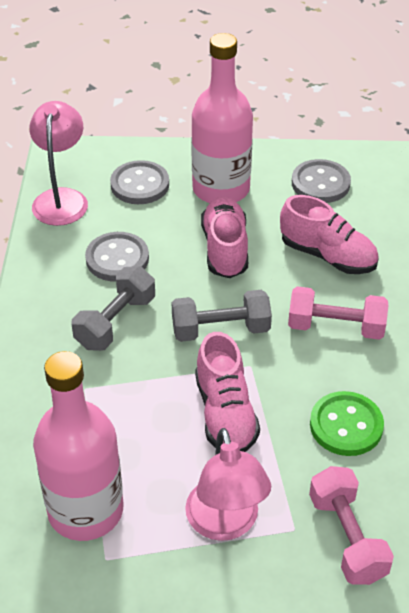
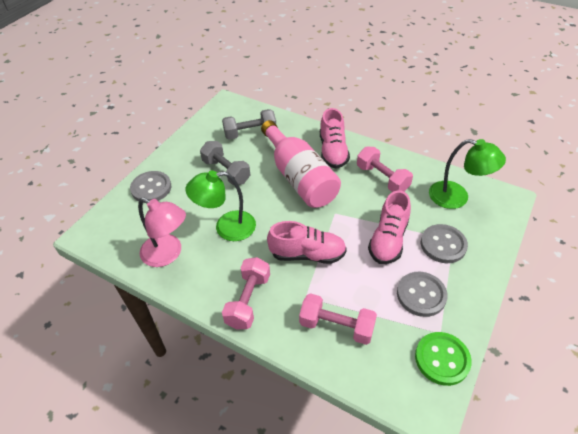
green lamp: none = 0 -> [185,170,256,241] [429,139,506,209] = 2
pink bottle: [33,351,123,541] [191,33,253,203] = 2 -> [261,120,341,208] = 1
pink dumbbell: [288,286,388,340] [309,466,394,585] = 2 -> [222,257,270,329] [299,293,377,345] [357,147,413,192] = 3
pink lamp: [29,101,88,226] [185,428,271,541] = 2 -> [138,197,186,267] = 1

